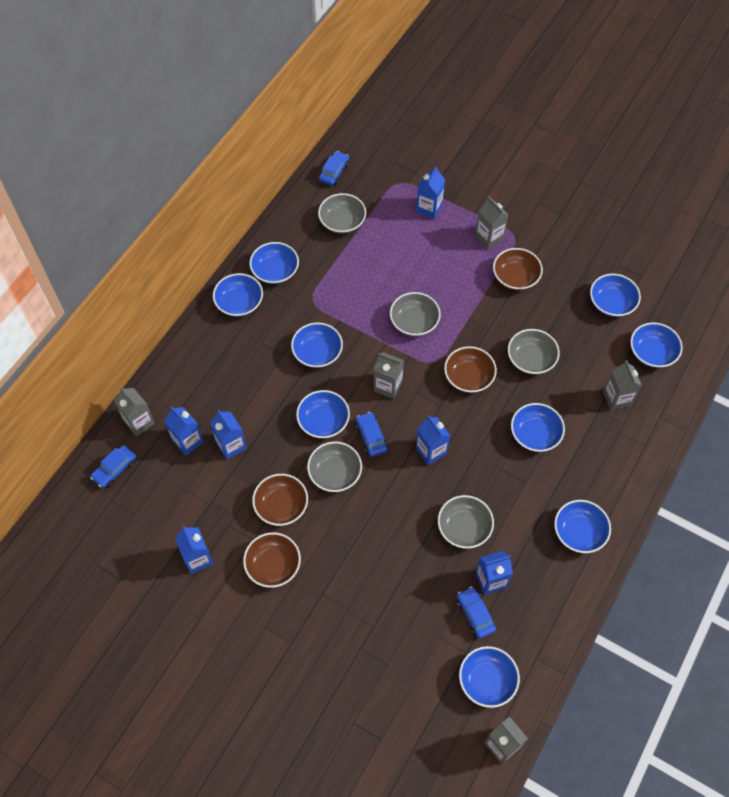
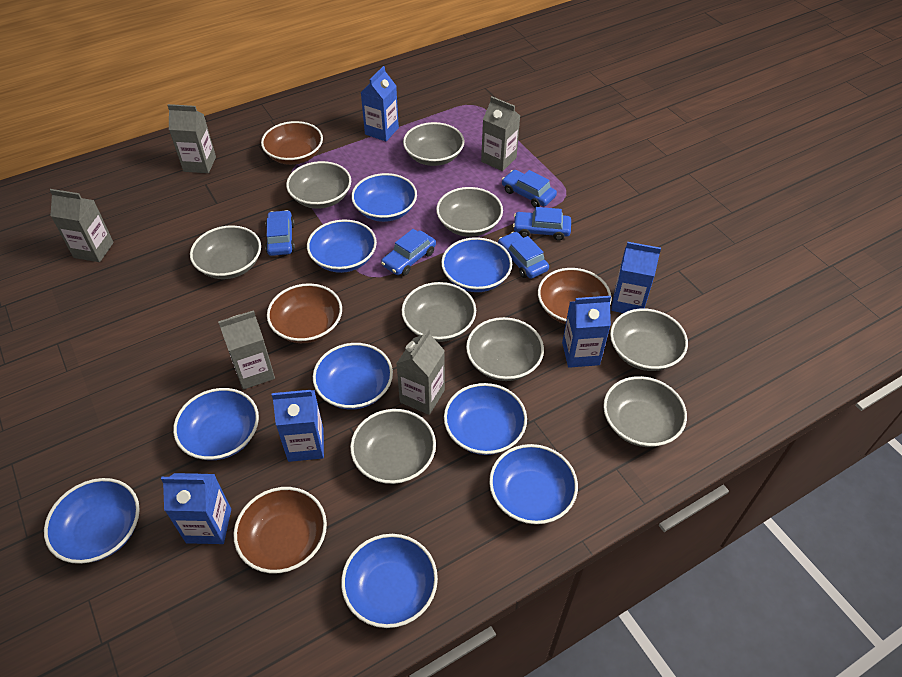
blue car: [90,445,136,488] [319,151,349,186] [356,412,388,457] [457,587,496,639] = 4 -> [265,210,295,256] [381,229,436,276] [498,232,549,279] [502,170,557,208] [513,207,571,241] = 5
blue carton: [164,406,203,456] [175,526,213,574] [210,410,247,460] [416,166,445,219] [416,415,450,465] [476,550,513,595] = 6 -> [161,473,231,544] [272,390,324,462] [361,66,399,141] [562,296,611,368] [611,242,661,313] = 5
grey bowl: [307,441,362,492] [318,193,366,234] [390,292,441,336] [438,495,494,549] [508,329,560,374] = 5 -> [190,225,261,279] [286,161,351,209] [350,409,436,484] [402,282,476,342] [403,122,464,166] [436,187,503,237] [466,317,544,381] [603,376,687,447] [610,308,688,371] = 9

